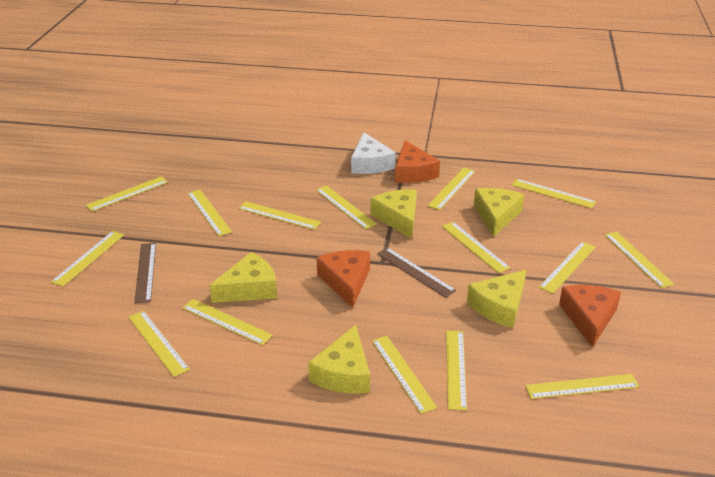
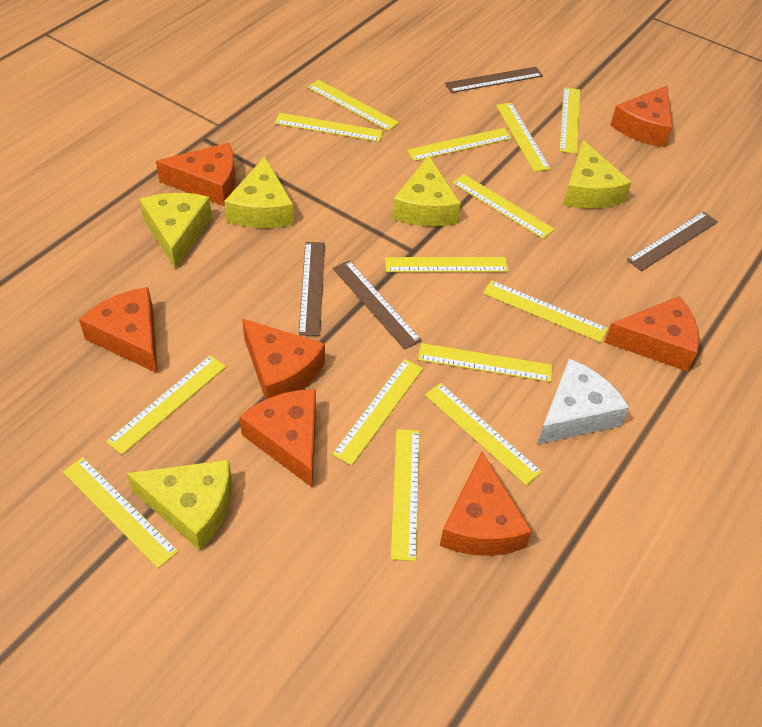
brown ruler: [134,243,156,303] [377,247,456,298] = 2 -> [299,242,325,336] [333,260,422,350] [445,67,543,93] [627,212,718,271] = 4
orange cheese: [316,250,370,308] [395,140,440,183] [559,285,621,348] = 3 -> [79,287,158,374] [156,143,236,206] [239,389,316,488] [242,318,325,400] [440,451,532,556] [604,296,699,372] [610,86,673,147] = 7
yellow ruler: [51,231,124,286] [86,176,168,211] [128,311,190,377] [182,299,273,345] [187,190,232,236] [238,201,321,230] [316,186,377,229] [372,336,437,414] [428,168,475,210] [442,222,510,273] [446,331,467,410] [512,179,596,209] [525,374,639,399] [539,242,596,294] [605,231,674,288] = 15 -> [63,457,178,568] [106,355,226,455] [275,113,383,142] [308,80,399,131] [332,359,423,466] [385,257,508,272] [391,429,420,561] [407,128,512,161] [418,343,553,382] [425,383,542,485] [452,174,555,239] [483,280,608,342] [496,103,551,172] [559,87,580,154] = 14

